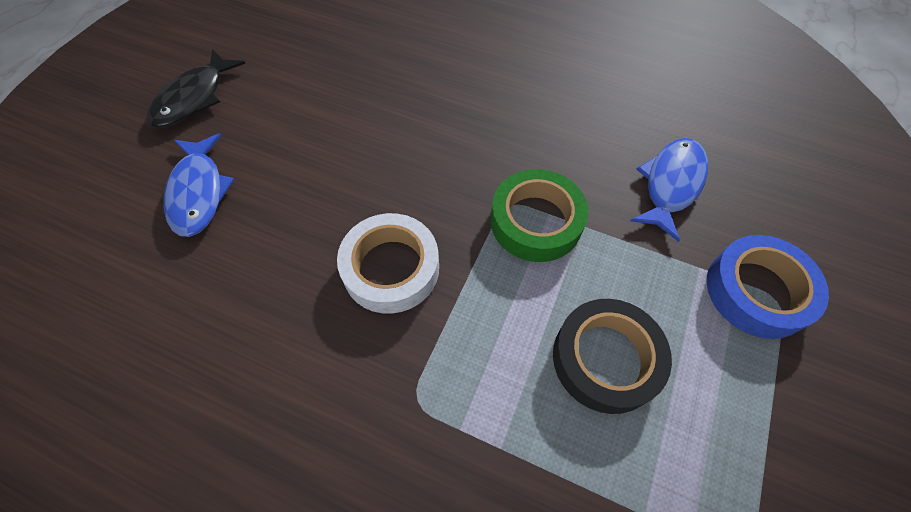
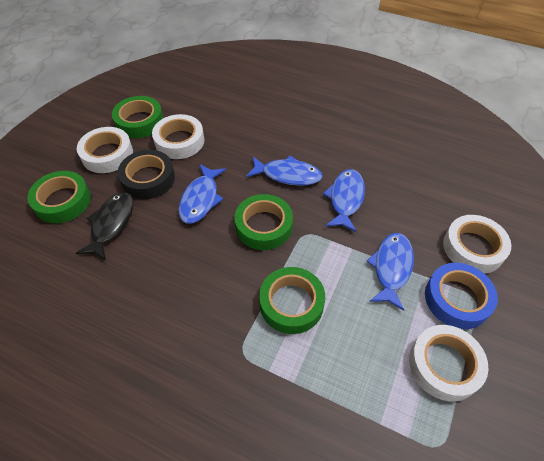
blue fish: [164,133,235,237] [630,138,708,242] = 2 -> [178,164,226,224] [246,156,323,186] [323,169,365,232] [366,233,414,311] = 4
green tape: [490,169,588,262] = 1 -> [27,171,91,223] [112,96,163,138] [234,194,293,250] [259,267,325,334] = 4
white tape: [337,213,439,314] = 1 -> [77,127,133,173] [152,114,204,159] [409,325,489,401] [443,215,511,274] = 4

